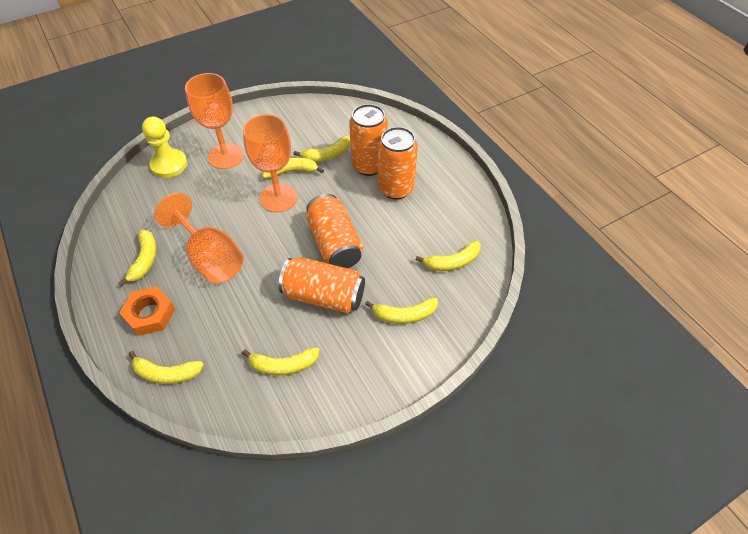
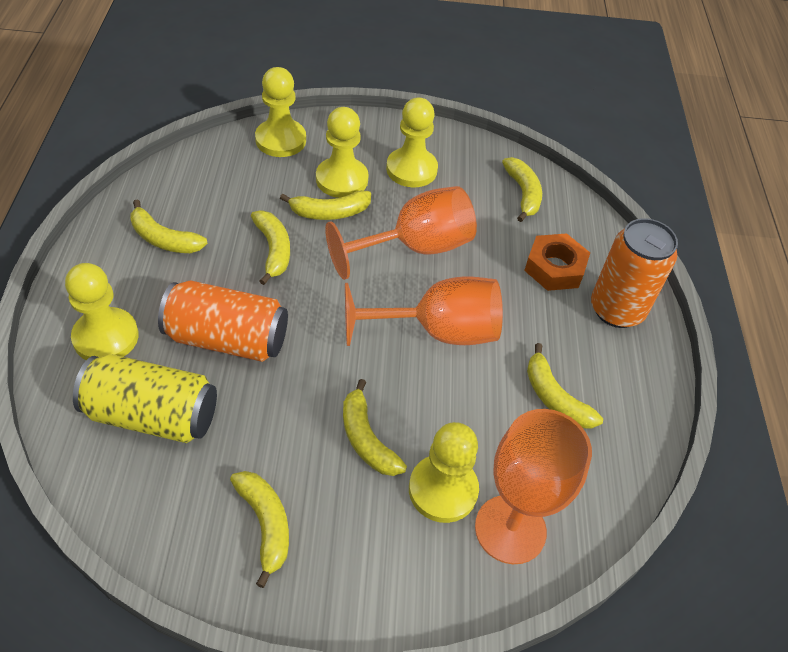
orange can: [278,257,365,313] [306,194,363,268] [349,104,388,176] [378,127,418,200] = 4 -> [158,280,288,362] [591,218,678,328] = 2
yellow can: none = 0 -> [73,354,217,443] = 1
yellow pawn: [142,117,187,178] = 1 -> [65,263,139,360] [255,67,306,157] [316,107,369,198] [386,97,438,187] [409,422,479,523] = 5

